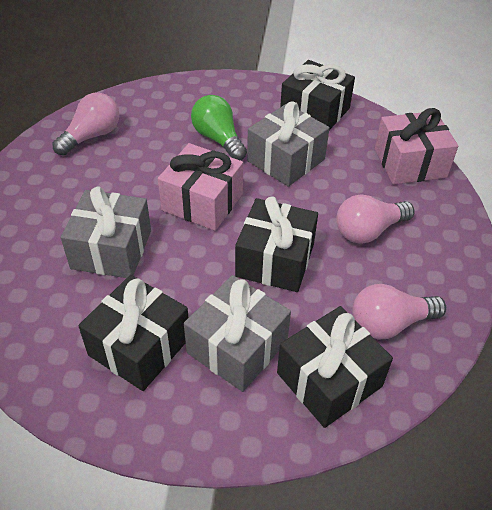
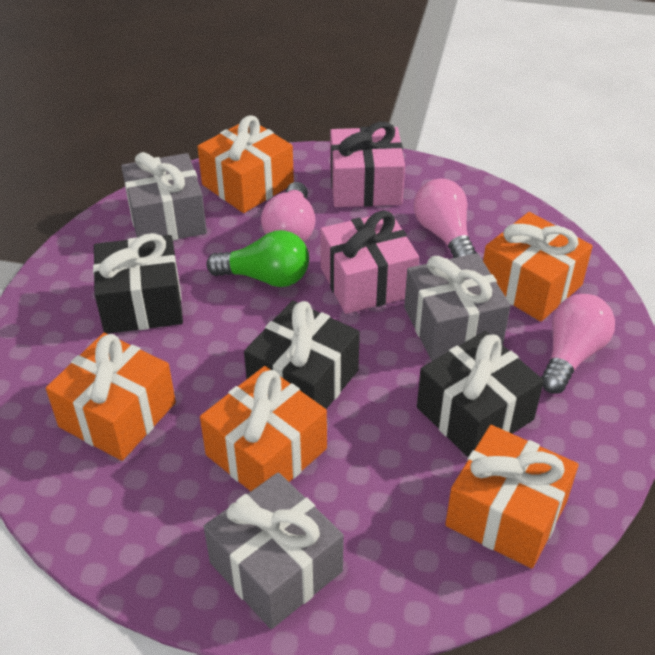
black gift: [78,275,188,391] [235,196,318,292] [277,306,393,428] [280,60,355,130] = 4 -> [93,233,183,334] [244,301,360,409] [417,331,544,457] = 3
orange gift: none = 0 -> [46,333,176,461] [197,115,294,213] [200,366,327,491] [445,425,579,569] [483,212,593,321] = 5

